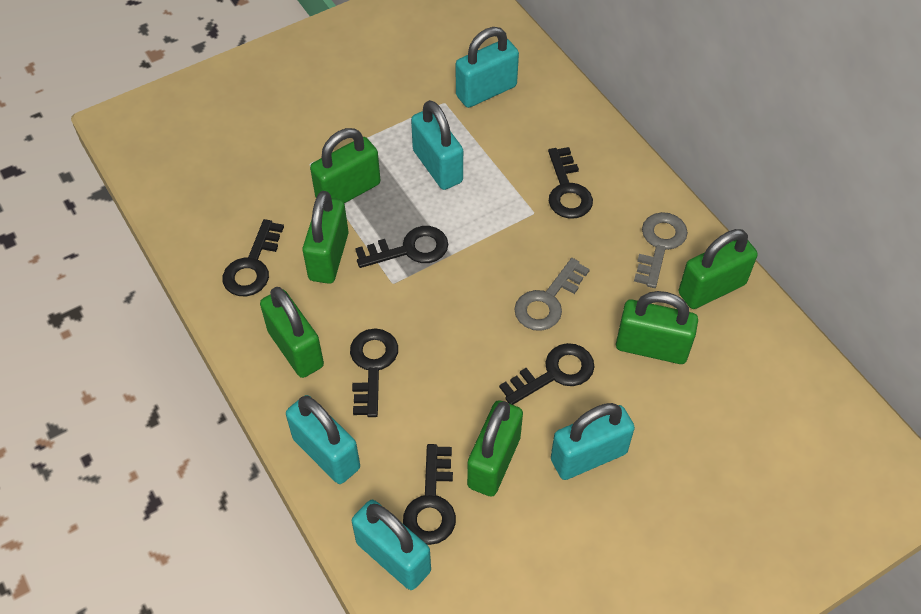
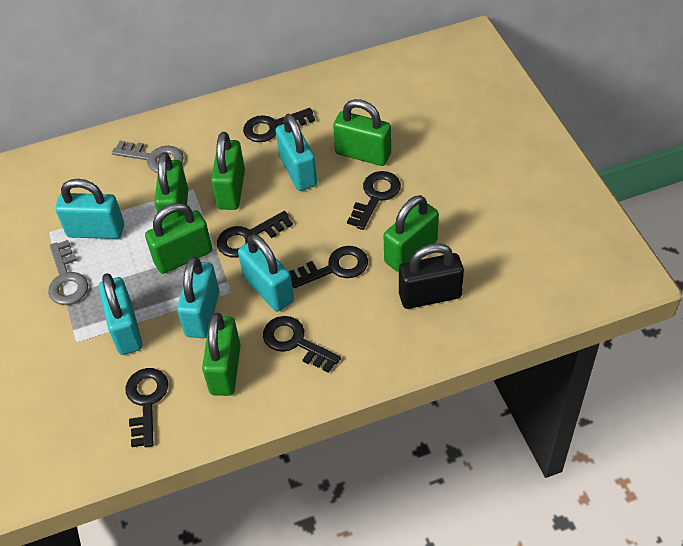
black padlock: none = 0 -> [399,243,464,309] = 1

